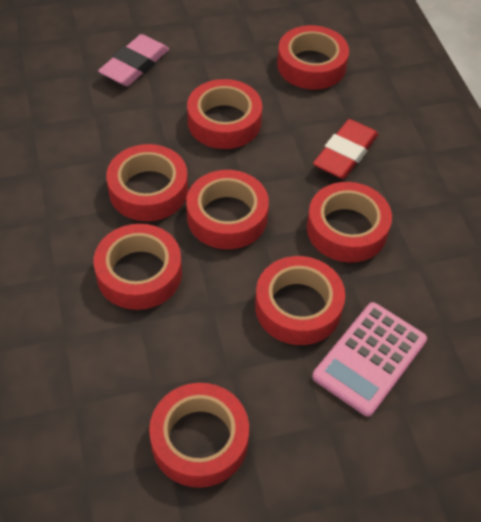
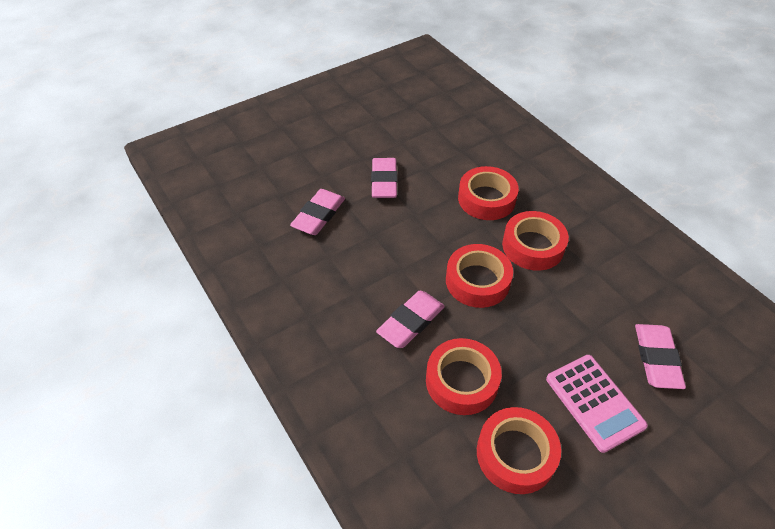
pink eraser: [98,34,169,86] = 1 -> [290,189,345,235] [371,158,398,198] [376,291,445,348] [635,324,686,389] = 4
red eraser: [313,119,378,179] = 1 -> none = 0
red tape: [93,224,182,310] [106,144,188,221] [149,383,249,488] [186,170,269,249] [187,79,262,149] [255,256,345,345] [277,25,349,89] [307,182,392,262] = 8 -> [426,338,502,415] [446,244,513,308] [458,166,519,220] [477,407,561,494] [502,211,569,271] = 5

